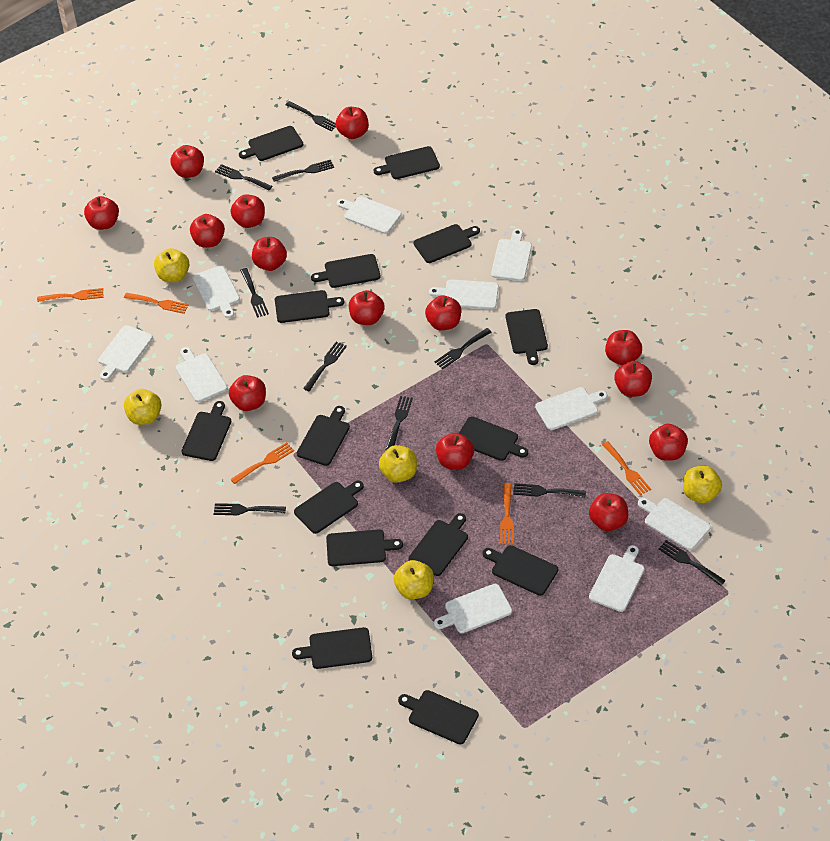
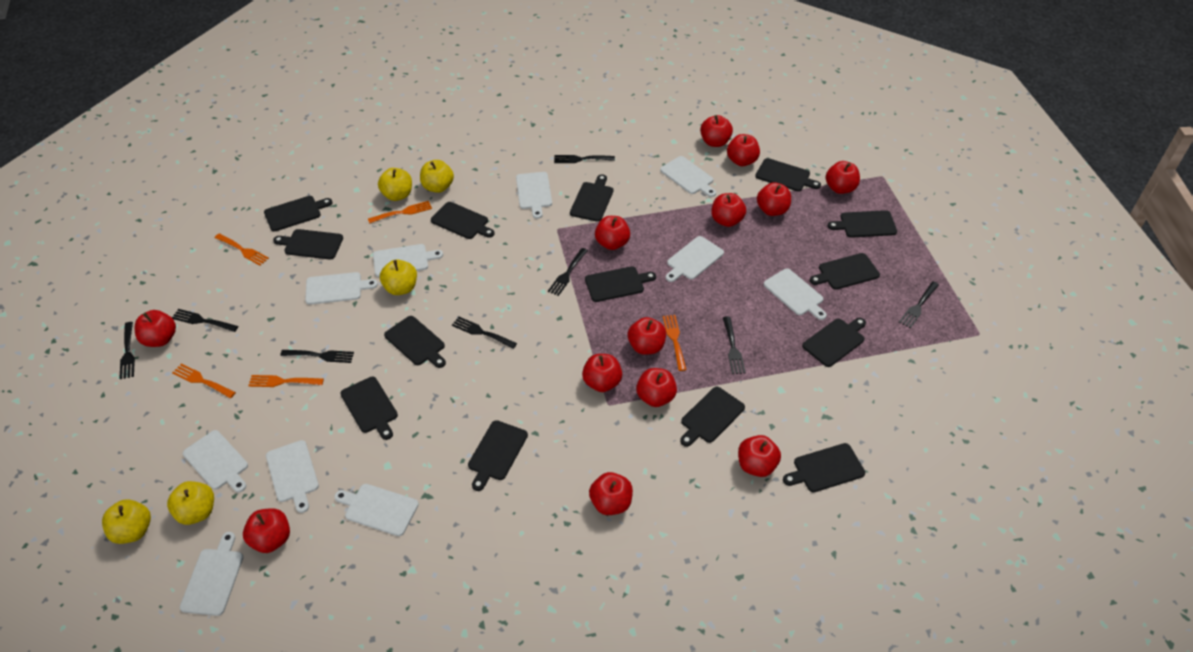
black cutting board: [181,401,231,461] [239,126,303,161] [275,290,344,323] [292,627,372,669] [294,481,364,534] [297,406,350,466] [311,254,381,288] [326,529,403,566] [374,146,440,179] [398,690,479,744] [409,513,468,576] [414,224,480,263] [459,416,528,461] [482,545,558,596] [506,309,548,365] = 15 -> [264,196,332,232] [273,229,343,260] [340,377,398,440] [384,316,446,368] [431,202,495,239] [468,420,528,491] [570,174,613,222] [585,266,656,302] [680,387,745,447] [755,158,821,191] [783,443,865,492] [802,318,866,367] [810,253,880,290] [828,210,897,238] = 14
black fork: [214,503,286,515] [215,164,272,191] [240,268,269,318] [272,160,334,182] [286,101,336,131] [303,341,347,391] [386,396,413,450] [434,328,492,369] [513,483,586,497] [658,540,726,586] = 10 -> [119,322,135,379] [172,309,238,332] [280,350,354,363] [452,317,517,349] [548,248,588,296] [554,155,615,163] [723,317,746,374] [899,281,939,328] = 8
red apple: [84,196,119,230] [170,145,204,178] [190,214,225,248] [229,375,266,411] [230,194,265,228] [252,237,287,271] [336,106,369,139] [349,290,385,325] [425,295,461,331] [436,433,474,470] [589,493,628,531] [605,330,642,365] [614,361,652,397] [649,424,688,461] = 14 -> [134,310,176,347] [243,508,290,553] [582,354,622,392] [589,472,633,515] [595,216,630,250] [628,317,666,355] [636,368,677,407] [700,115,733,147] [711,193,746,227] [727,134,760,166] [738,435,781,477] [757,182,791,216] [826,161,860,194] = 13

